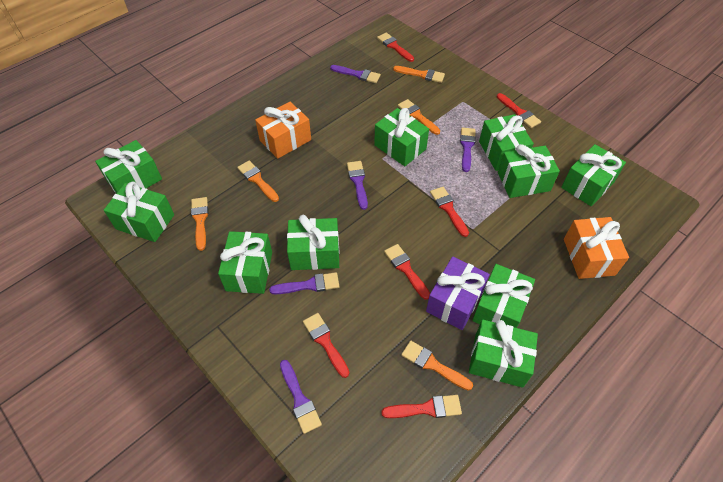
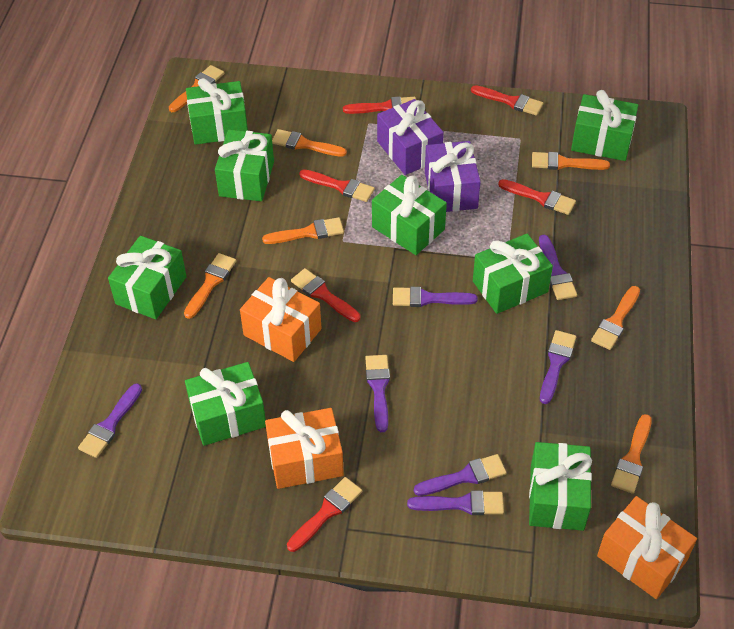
green gift: [95,140,162,193] [104,181,174,242] [218,231,272,294] [287,215,339,270] [374,108,429,166] [469,319,538,388] [472,264,535,328] [479,114,534,171] [498,144,560,198] [561,144,626,206] = 10 -> [108,236,187,319] [185,362,266,446] [186,78,248,145] [215,129,274,201] [372,175,447,255] [473,234,553,314] [529,442,592,531] [571,90,638,161] = 8
orange brush: [191,197,209,251] [237,160,279,202] [393,66,445,83] [398,99,440,135] [401,341,473,391] = 5 -> [169,65,224,112] [184,253,236,319] [262,217,344,244] [272,129,347,157] [532,152,610,170] [591,286,640,350] [611,414,652,494] = 7
orange gift: [255,102,311,159] [564,217,629,279] = 2 -> [240,277,322,362] [265,408,344,489] [597,496,697,599] = 3
purple brush: [269,272,339,294] [280,360,322,434] [330,65,381,83] [347,161,368,210] [460,127,476,172] = 5 -> [78,383,142,458] [365,355,390,432] [393,287,478,307] [407,490,504,515] [414,454,507,496] [539,235,577,300] [540,330,576,404] = 7
purple gift: [426,257,490,330] = 1 -> [377,99,444,175] [425,141,481,212] = 2

